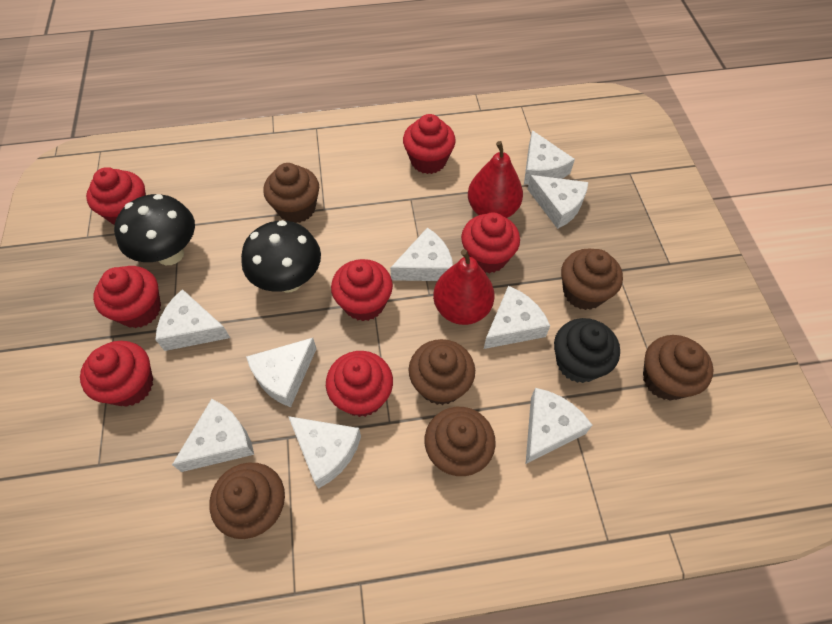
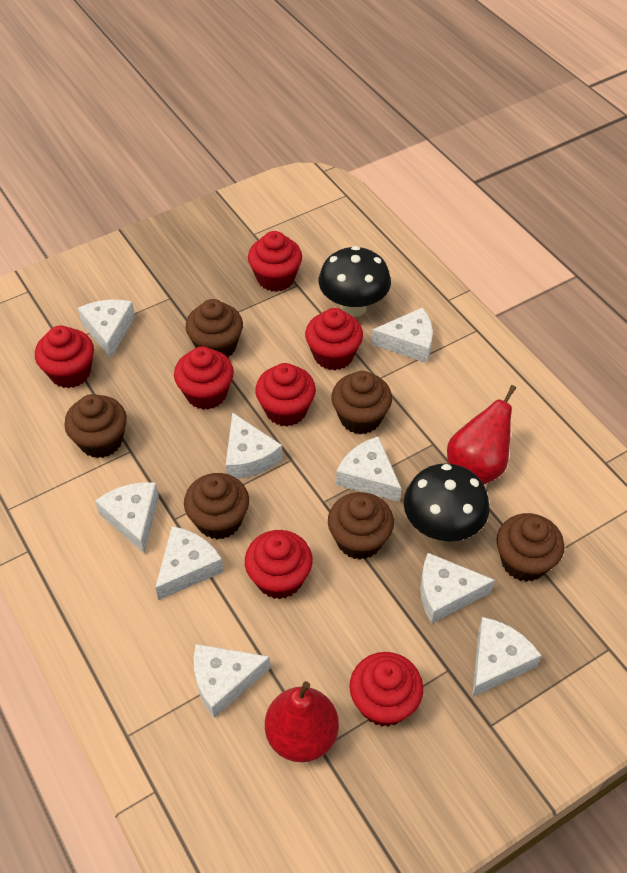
black cupcake: [554,318,620,383] = 1 -> none = 0

